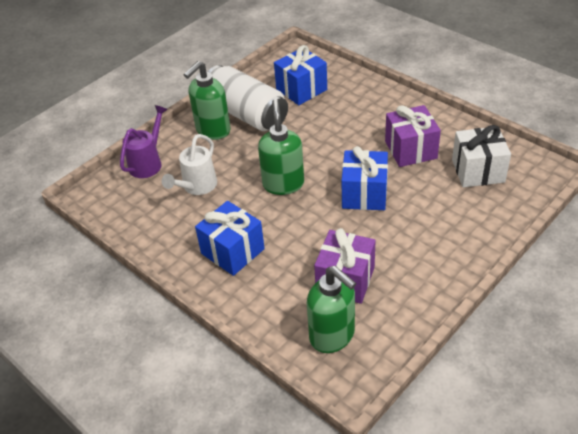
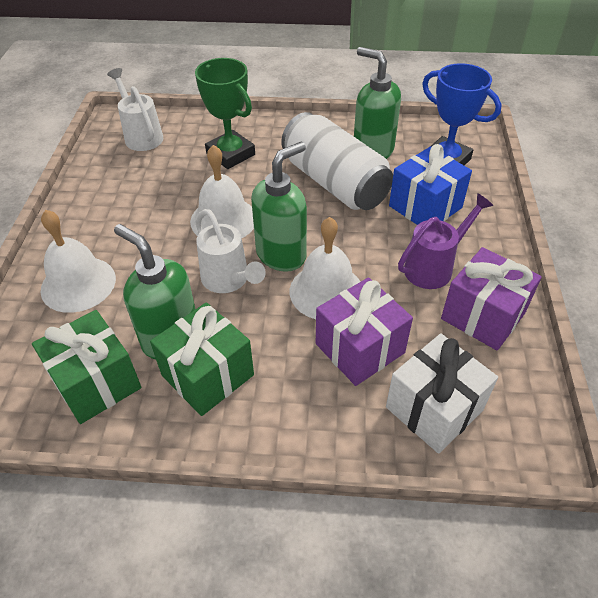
blue gift: [195,201,265,276] [274,45,327,105] [342,146,388,210] = 3 -> [389,144,472,225] = 1
blue trophy: none = 0 -> [422,63,502,166] = 1
green gift: none = 0 -> [32,310,141,424] [150,302,254,416] = 2
green trophy: none = 0 -> [195,58,255,169] = 1
white bell: none = 0 -> [41,210,116,313] [190,145,254,238] [290,217,361,319] = 3
white watering can: [162,134,217,195] = 1 -> [107,68,163,151] [196,209,266,293] = 2

